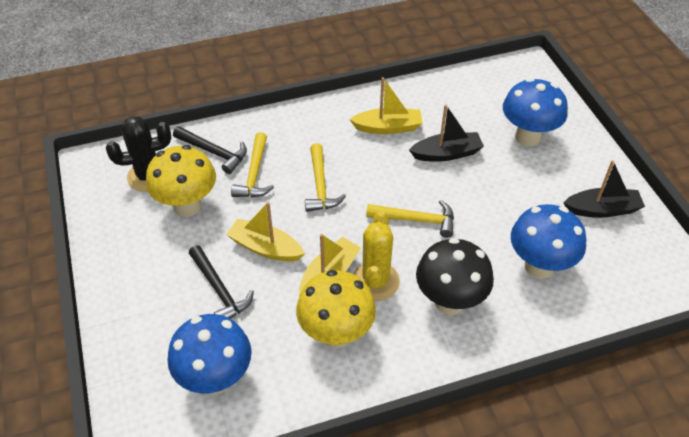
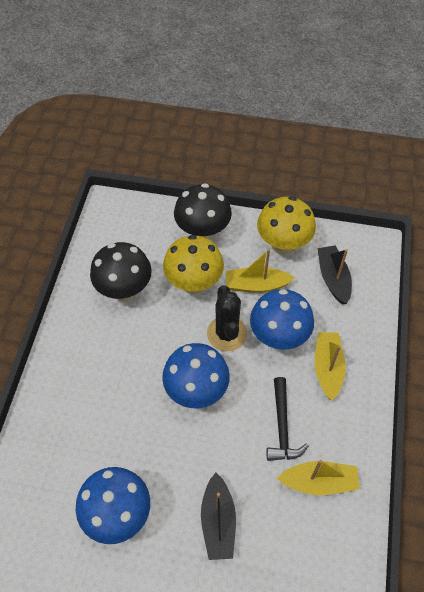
black hammer: [173,126,247,174] [189,245,254,319] = 2 -> [267,377,308,461] = 1
black mushroom: [416,238,494,315] = 1 -> [90,242,152,302] [174,183,232,240] = 2
yellow cactus: [353,211,400,301] = 1 -> none = 0
yellow hammer: [231,132,274,197] [305,143,346,212] [366,200,454,238] = 3 -> none = 0

